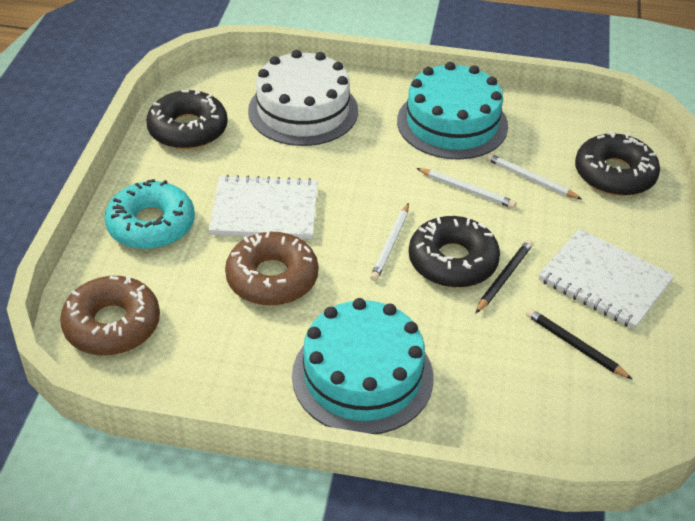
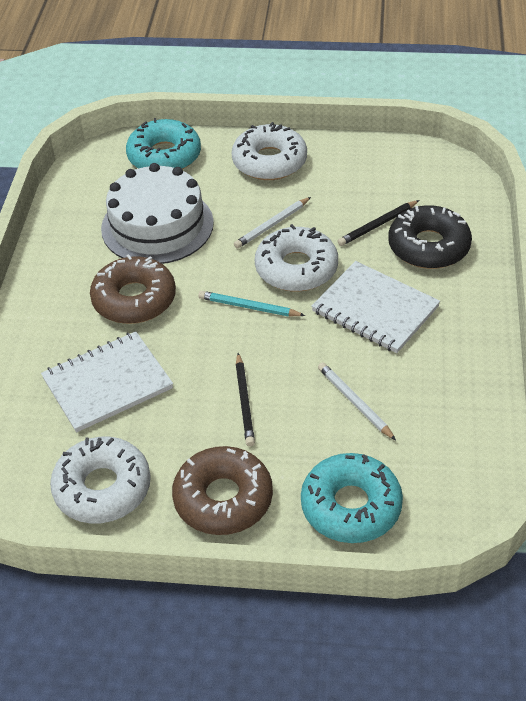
black donut: [146,89,228,149] [409,216,500,288] [575,132,660,196] = 3 -> [388,205,472,269] = 1
turquoise cake: [292,298,433,434] [397,62,508,160] = 2 -> none = 0
turquoise donut: [105,179,195,250] = 1 -> [126,118,201,170] [301,453,403,543] = 2
turquoise pencil: none = 0 -> [198,291,305,317] = 1
white donut: none = 0 -> [50,437,151,523] [232,122,307,180] [255,224,338,292] = 3
white pencil: [370,203,409,281] [416,168,516,209] [486,153,582,199] = 3 -> [234,197,311,249] [318,362,396,440] = 2

